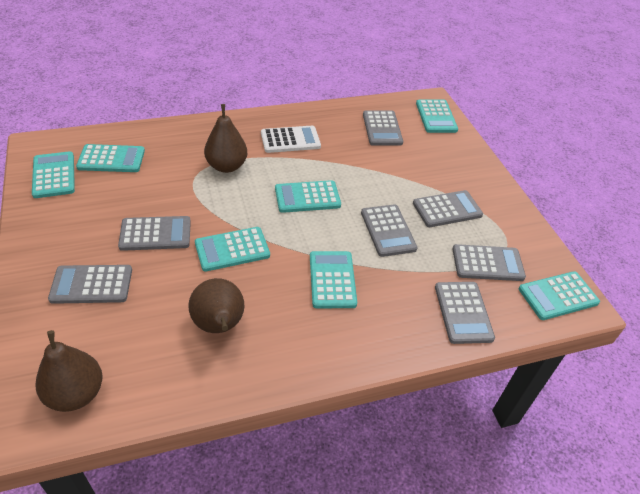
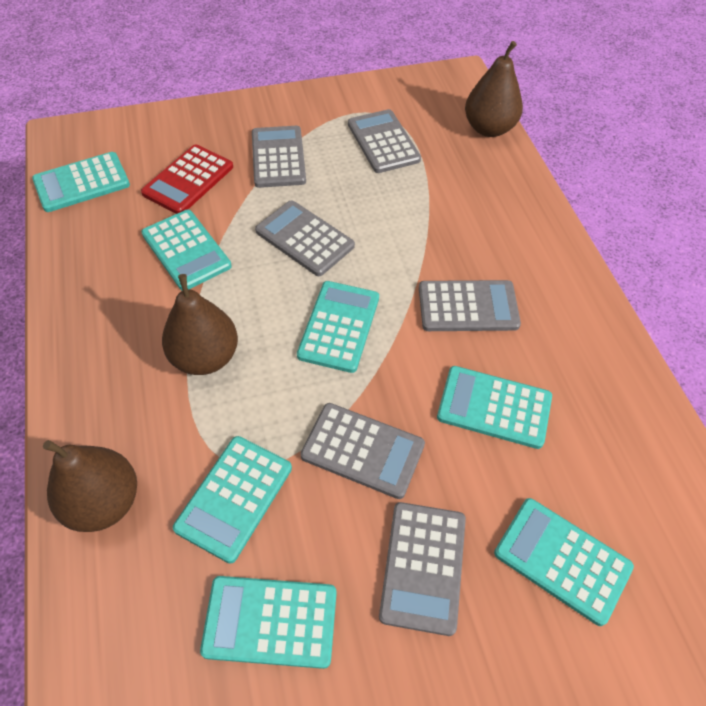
grey calculator: [48,265,132,304] [118,216,191,251] [361,204,418,257] [363,110,403,146] [413,190,483,227] [435,282,495,344] [452,244,526,281] = 7 -> [252,126,306,188] [255,200,355,276] [300,403,425,499] [348,109,421,173] [379,502,466,636] [419,280,521,331] = 6
red calculator: none = 0 -> [141,144,233,214] = 1
white calculator: [261,126,321,153] = 1 -> none = 0

